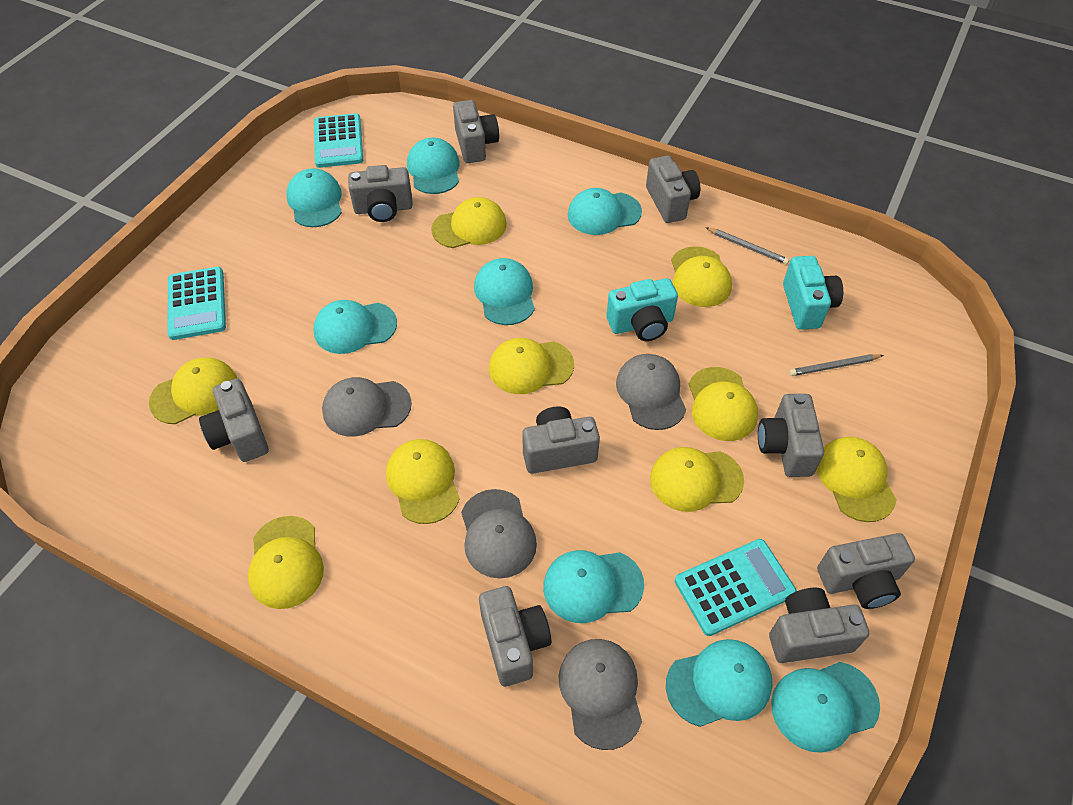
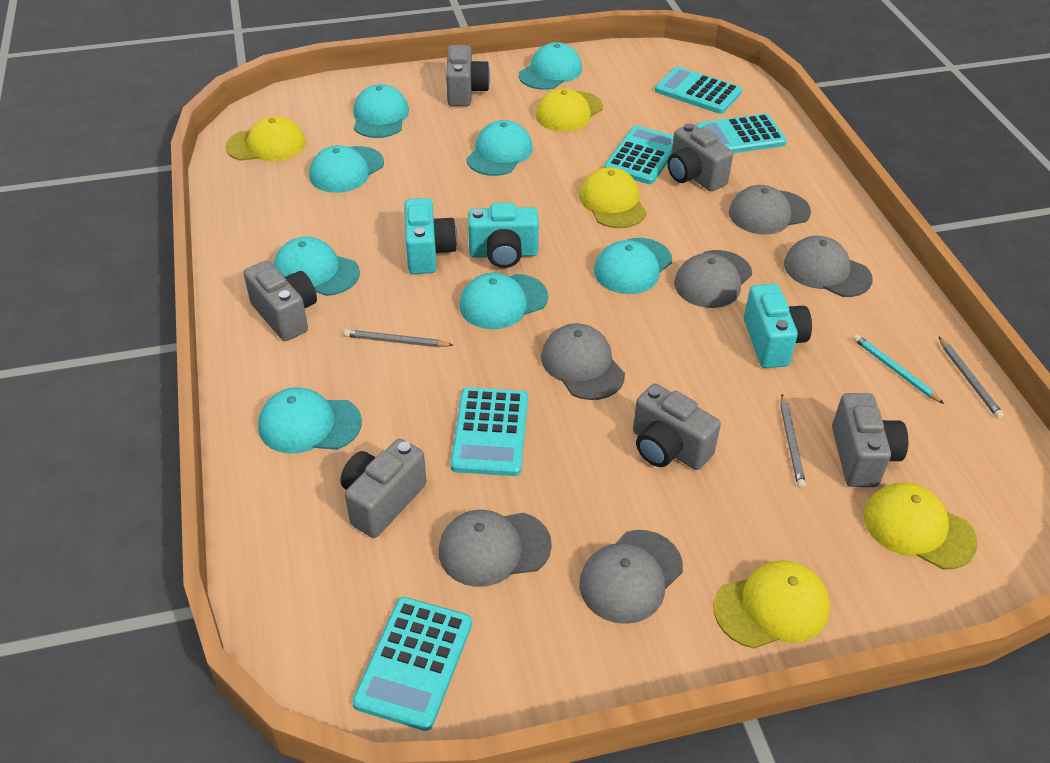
grey camera: [199,378,269,462] [348,165,413,222] [453,100,499,163] [479,586,551,687] [522,406,600,474] [646,155,700,223] [758,393,824,477] [769,588,869,663] [817,533,915,609] = 9 -> [243,261,317,341] [340,439,427,538] [446,45,490,106] [633,384,721,470] [667,123,733,191] [832,393,908,487] = 6
grey cap: [322,377,412,436] [461,489,537,578] [559,639,642,750] [616,354,686,430] = 4 -> [439,510,552,587] [541,323,625,400] [579,530,683,624] [674,250,752,308] [729,185,811,234] [784,236,872,297] = 6
grey pencil: [705,227,789,264] [789,354,884,376] = 2 -> [344,329,453,347] [780,394,806,488] [939,337,1004,419] = 3
turquoise calculator: [168,267,226,340] [314,113,363,168] [675,539,797,636] = 3 -> [352,597,472,731] [450,387,528,476] [604,125,674,184] [655,67,742,114] [696,114,787,153] = 5
turquoise camera: [606,278,678,341] [783,256,843,330] = 2 -> [404,198,457,274] [468,203,539,268] [744,284,812,368] = 3
turquoise pencil: none = 0 -> [853,334,944,404] = 1
yellow cap: [149,357,237,424] [248,516,324,609] [386,439,460,524] [431,197,507,248] [489,338,574,394] [650,447,744,512] [671,247,732,307] [689,367,758,441] [816,437,897,522] = 9 -> [225,116,306,161] [535,88,603,132] [579,167,647,228] [713,560,830,649] [864,483,978,569] = 5

